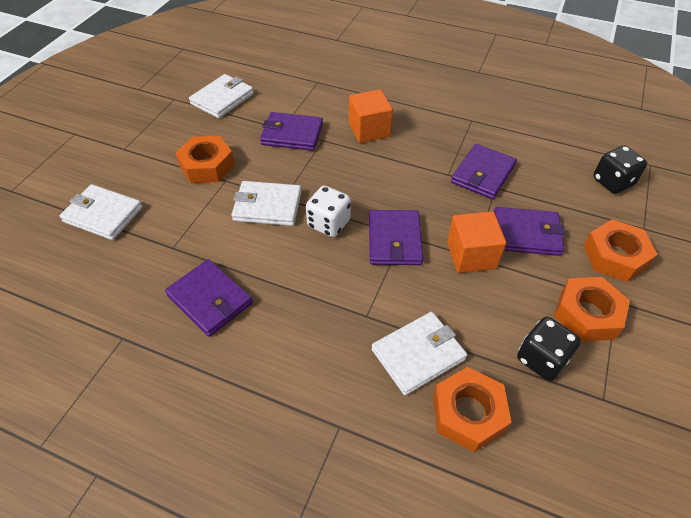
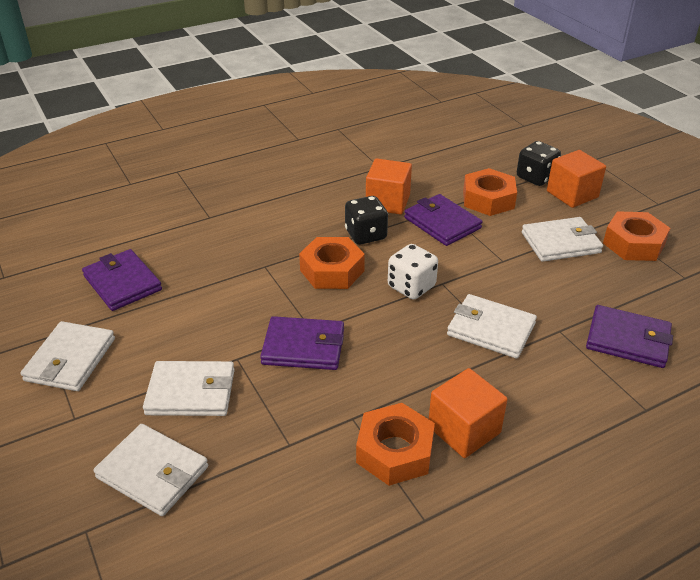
orange cube: [349,89,393,143] [447,211,506,273] = 2 -> [366,158,412,215] [429,368,508,458] [547,150,606,208] = 3
purple wallet: [165,259,253,337] [260,112,323,151] [369,210,423,265] [451,144,517,199] [494,207,565,256] = 5 -> [82,249,162,311] [260,316,344,370] [404,194,482,246] [586,305,673,368] = 4
white wallet: [60,184,143,240] [189,74,254,118] [231,181,302,226] [372,312,467,395] = 4 -> [20,321,115,391] [93,424,208,516] [143,361,235,416] [447,294,537,359] [522,217,603,262] = 5

